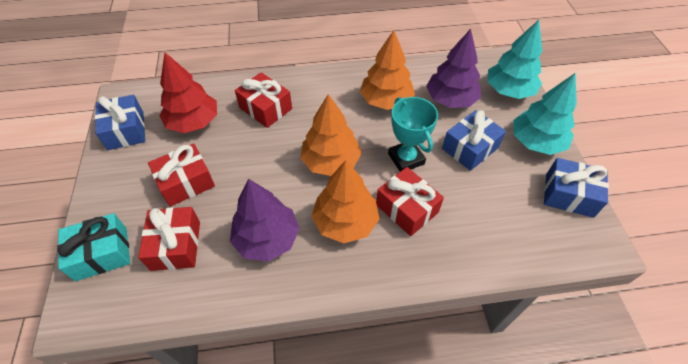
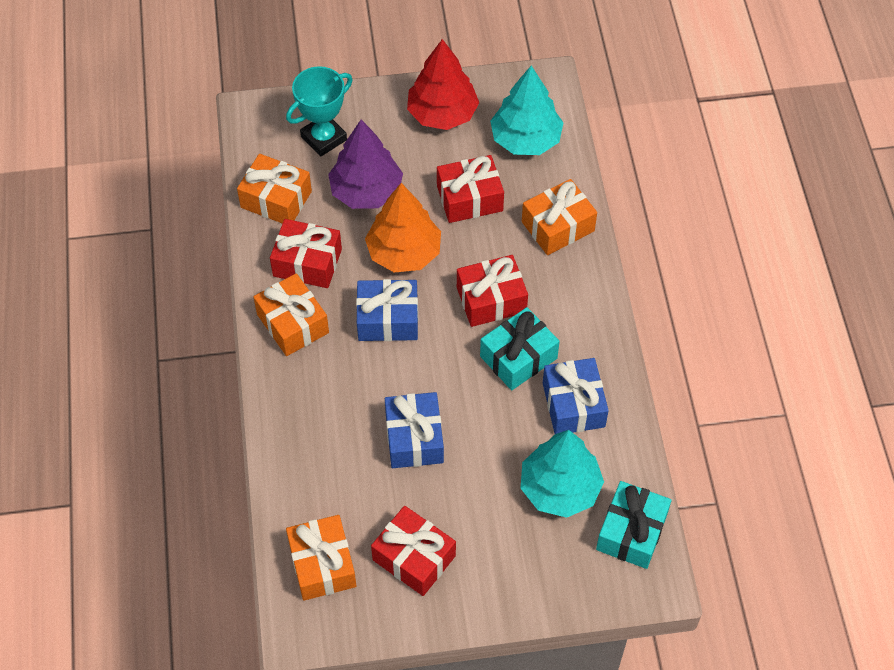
orange gift: none = 0 -> [237,154,312,224] [253,273,329,356] [286,515,356,601] [522,179,597,255] = 4
orange tree: [300,94,362,176] [311,160,379,243] [360,30,415,110] = 3 -> [365,183,441,273] = 1
purple tree: [230,179,300,262] [426,29,481,108] = 2 -> [328,120,403,209] = 1
turquoise gift: [57,213,130,281] = 1 -> [480,307,560,390] [596,481,672,569] = 2

